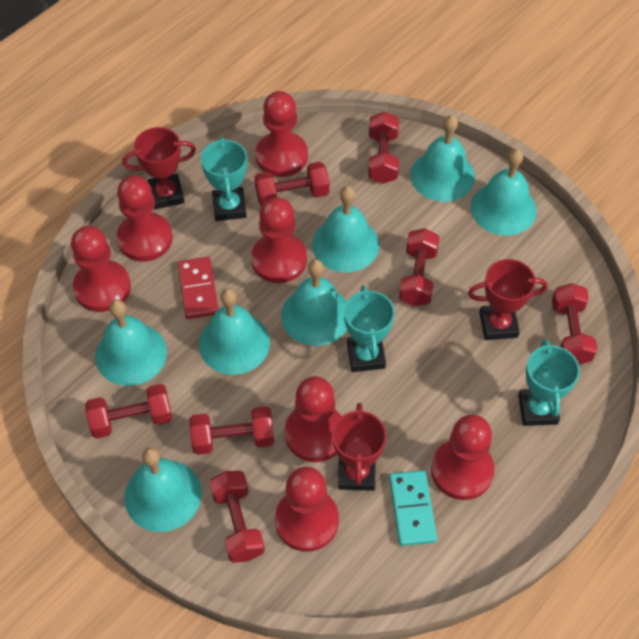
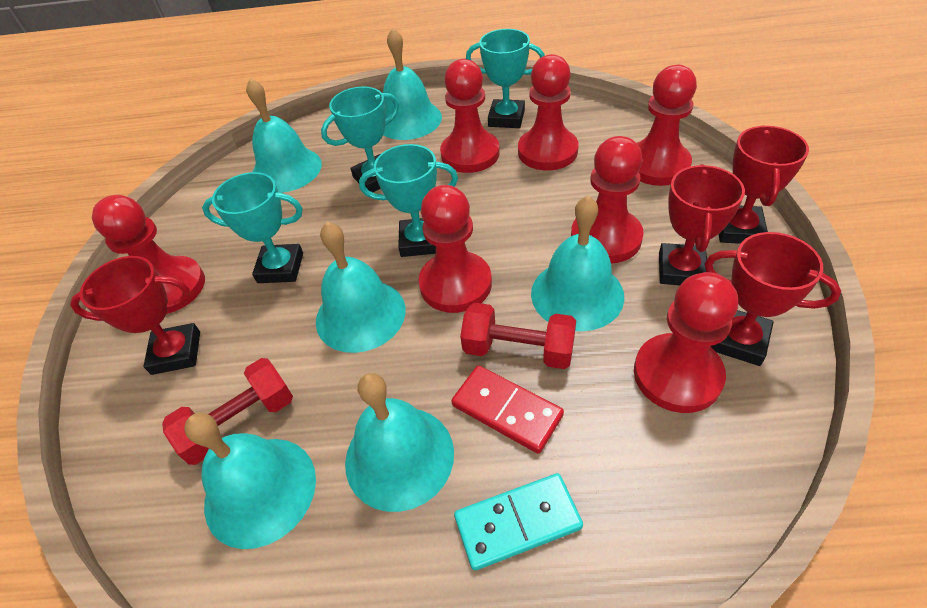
red dumbbell: [85,384,172,438] [190,406,274,455] [209,471,265,563] [254,162,330,206] [368,112,399,184] [399,228,440,306] [552,283,598,365] = 7 -> [162,358,293,465] [460,303,576,369] = 2
red trophy: [122,127,196,209] [332,403,387,491] [468,259,548,340] = 3 -> [70,256,200,375] [659,164,745,285] [705,232,841,366] [719,126,809,244] = 4
turquoise bell: [95,300,167,386] [124,447,202,532] [199,288,270,375] [281,259,347,346] [312,186,379,273] [410,115,475,202] [471,149,537,235] = 7 -> [184,413,316,549] [246,78,322,193] [316,222,406,353] [345,373,454,512] [383,28,442,140] [531,196,624,332] = 6
turquoise trophy: [201,137,247,221] [344,285,395,372] [518,339,580,426] = 3 -> [202,172,303,283] [321,87,399,192] [359,144,458,257] [466,29,545,128] = 4

